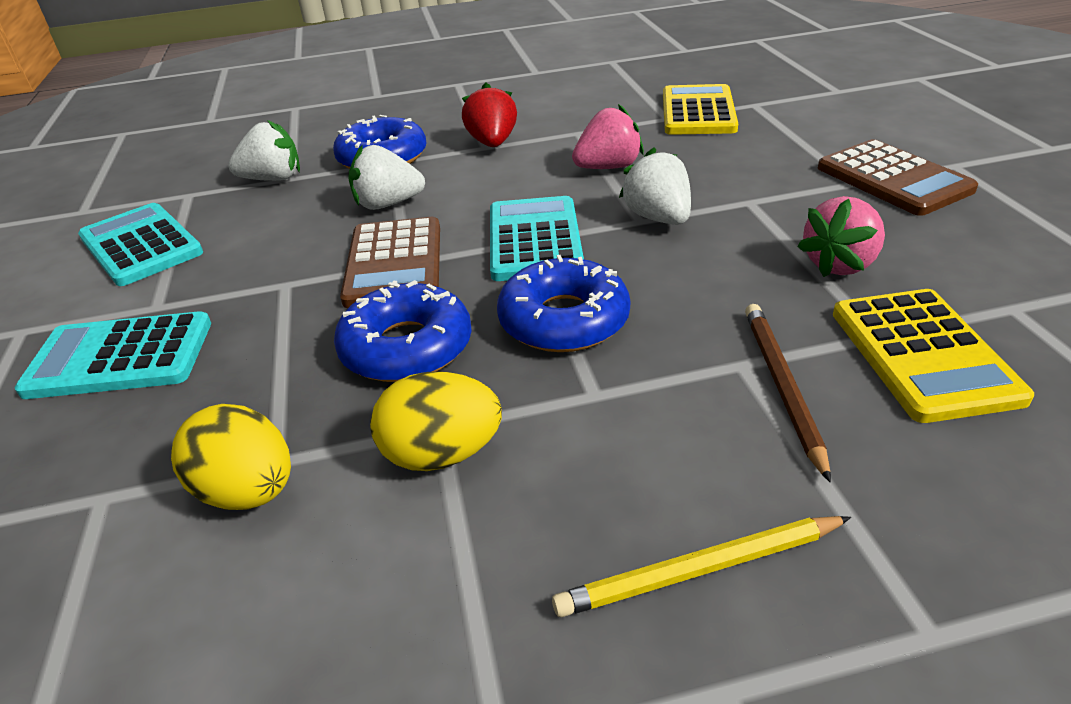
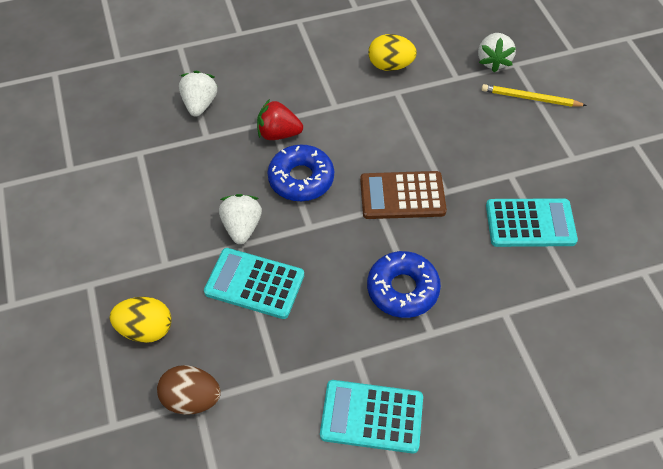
blue donut: [333,115,427,169] [334,280,472,382] [497,255,630,352] = 3 -> [267,144,334,201] [367,251,441,318] = 2
brown calculator: [340,217,440,308] [818,139,978,216] = 2 -> [360,171,447,219] = 1
brown egg: none = 0 -> [157,365,221,415] = 1
brown pencil: [745,304,831,482] = 1 -> none = 0
pink strawberry: [572,104,644,169] [797,196,885,277] = 2 -> none = 0
yellow calculator: [663,84,738,135] [833,289,1034,423] = 2 -> none = 0

